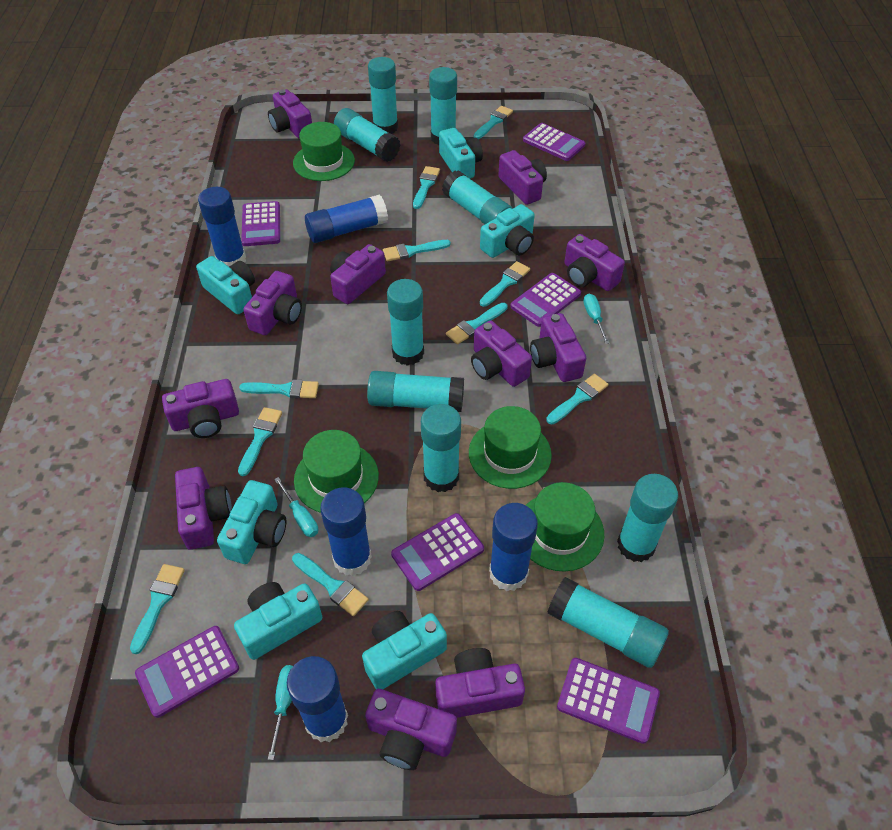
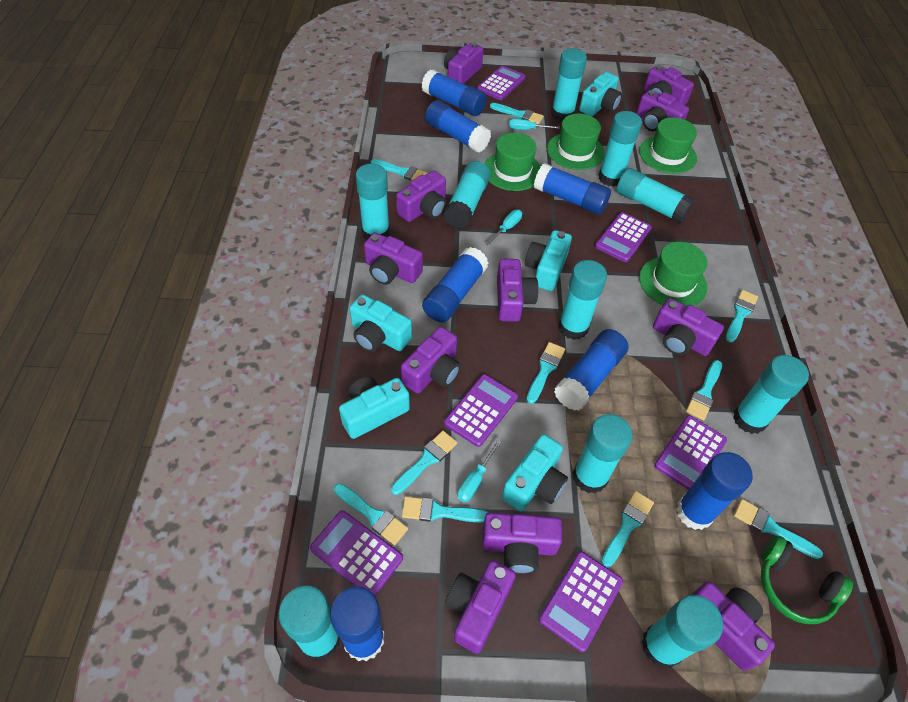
blue glue stick: [198,187,246,267] [287,656,348,742] [305,194,388,243] [320,487,372,576] [489,503,538,591] = 5 -> [330,586,385,661] [421,69,487,116] [422,247,488,322] [425,100,491,153] [534,163,611,215] [554,329,628,411] [676,452,753,530] = 7
green headphones: none = 0 -> [761,535,853,624] = 1
turquoise camera: [196,256,255,314] [217,480,286,564] [234,582,322,660] [362,611,447,689] [439,128,483,179] [480,204,535,258] = 6 -> [339,376,410,439] [350,294,412,352] [502,434,568,511] [525,230,572,291] [579,72,622,116] = 5
turquoise glue stick: [334,108,400,162] [367,371,464,412] [368,57,398,134] [387,279,424,366] [421,404,461,492] [429,67,457,145] [442,170,513,224] [547,577,669,668] [617,474,678,562] = 9 -> [278,585,340,661] [356,163,390,240] [444,161,491,229] [551,48,587,121] [558,260,607,340] [573,414,632,493] [598,111,642,187] [616,168,695,223] [641,595,723,668] [733,355,809,434] = 10

